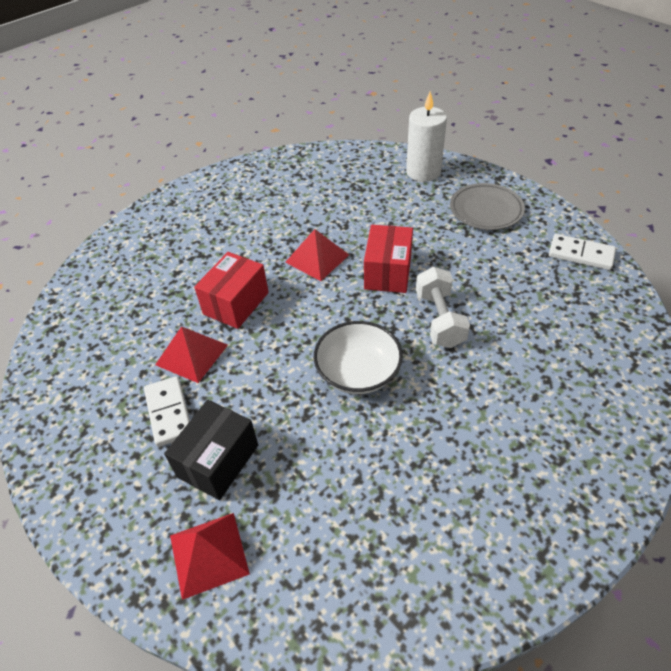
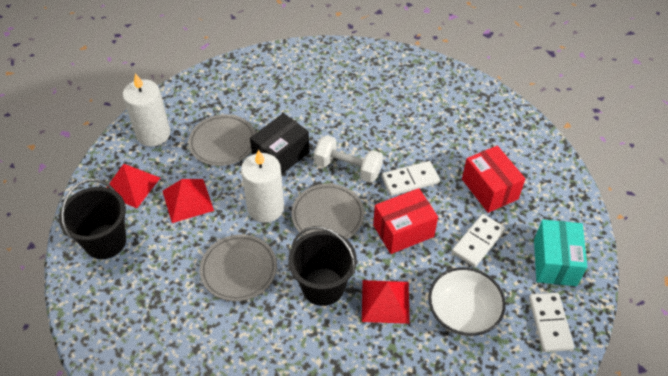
black bucket: none = 0 -> [59,179,126,259] [288,226,357,306] = 2
grey plate: [450,183,525,230] = 1 -> [188,114,256,166] [200,234,277,301] [291,184,364,239] = 3
turquoise box: none = 0 -> [534,220,587,286] = 1
white candle: [406,92,447,182] = 1 -> [123,73,170,146] [241,149,284,223] = 2
white domino: [144,376,190,447] [549,234,616,270] = 2 -> [381,161,440,196] [452,214,505,267] [529,293,574,352] = 3

